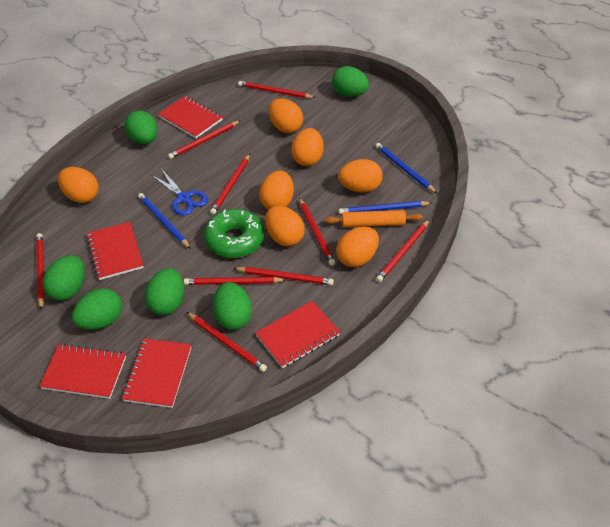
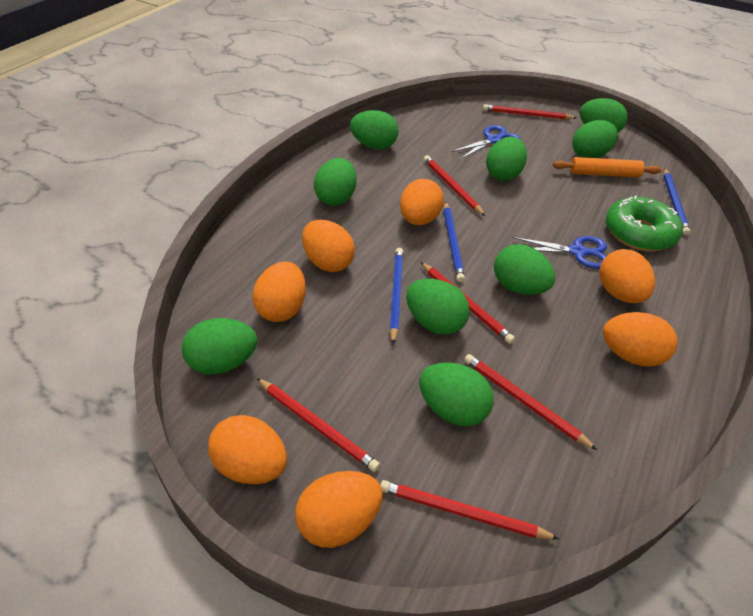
blue scissors: [152,170,208,216] = 1 -> [451,125,520,159] [512,236,607,269] = 2
green egg: [43,255,85,301] [72,288,122,330] [125,110,157,144] [145,268,184,315] [213,282,252,330] [332,66,369,97] = 6 -> [182,318,257,374] [314,158,357,206] [350,110,399,149] [406,279,470,335] [419,362,494,426] [486,137,527,181] [494,244,555,295] [572,120,618,158] [580,98,628,133] = 9
red notebook: [39,344,126,399] [86,222,144,280] [122,338,191,408] [158,96,223,138] [255,301,340,368] = 5 -> none = 0
red pencil: [36,233,45,310] [168,120,241,159] [184,277,286,285] [186,312,267,372] [210,154,250,215] [233,267,334,285] [238,81,316,98] [299,198,335,266] [376,219,430,282] = 9 -> [257,378,380,472] [380,480,559,539] [421,262,515,344] [424,155,485,216] [464,354,597,450] [483,104,577,120] = 6

